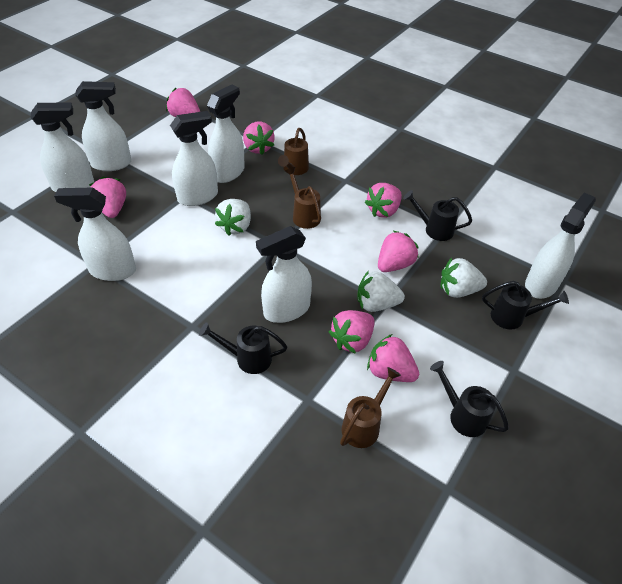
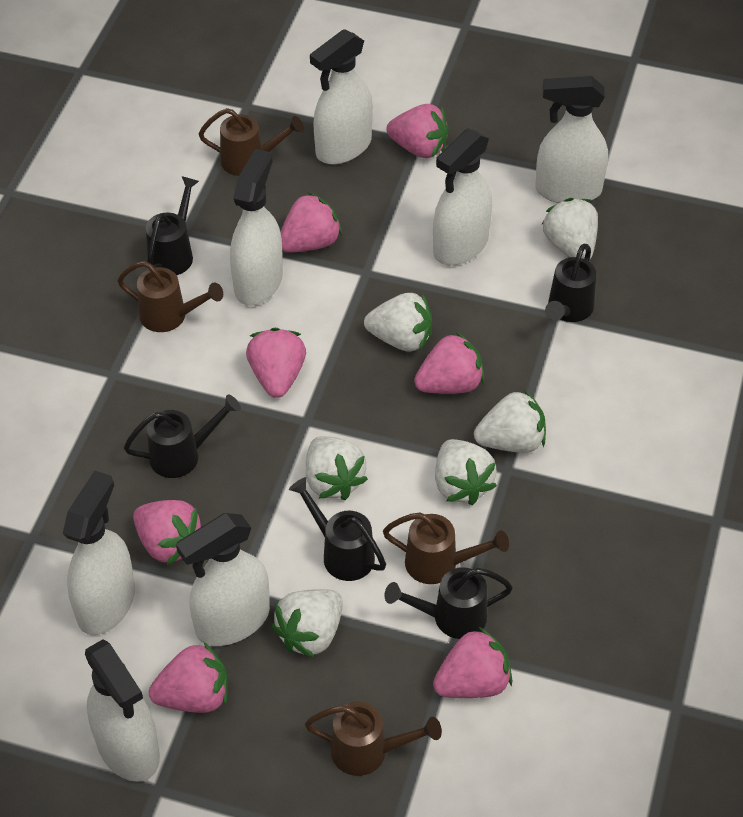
black watering can: [199,323,287,374] [403,190,472,241] [430,361,509,437] [482,281,569,330] = 4 -> [124,395,241,478] [146,176,199,275] [289,477,386,581] [384,567,513,639] [545,244,596,322] = 5
brown watering can: [278,128,309,175] [285,167,321,229] [340,367,401,448] = 3 -> [117,261,223,332] [199,108,304,176] [305,701,442,776] [383,512,509,584] = 4
white strawberry: [215,199,251,236] [357,271,405,312] [440,258,487,298] = 3 -> [271,589,343,658] [306,436,368,500] [364,293,432,352] [435,439,497,505] [474,390,546,453] [541,198,598,260] = 6

